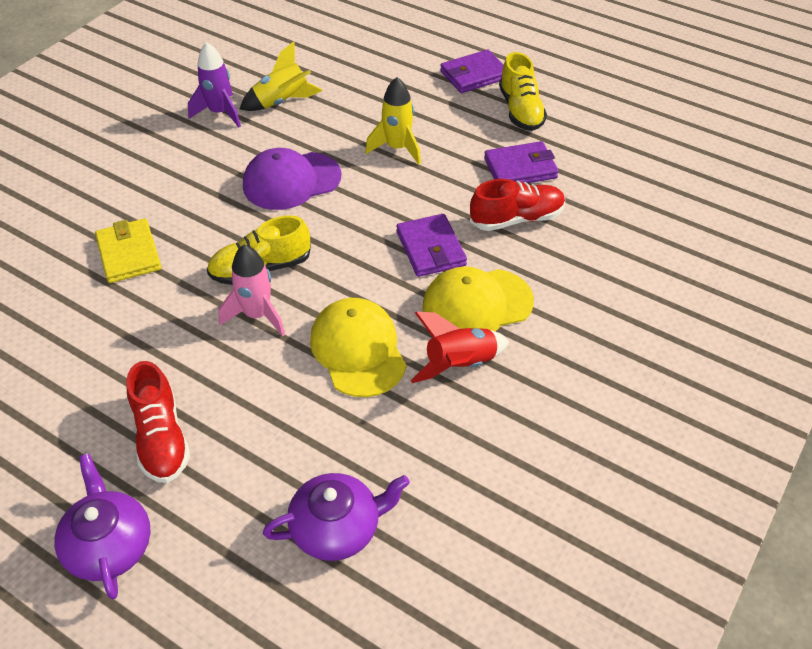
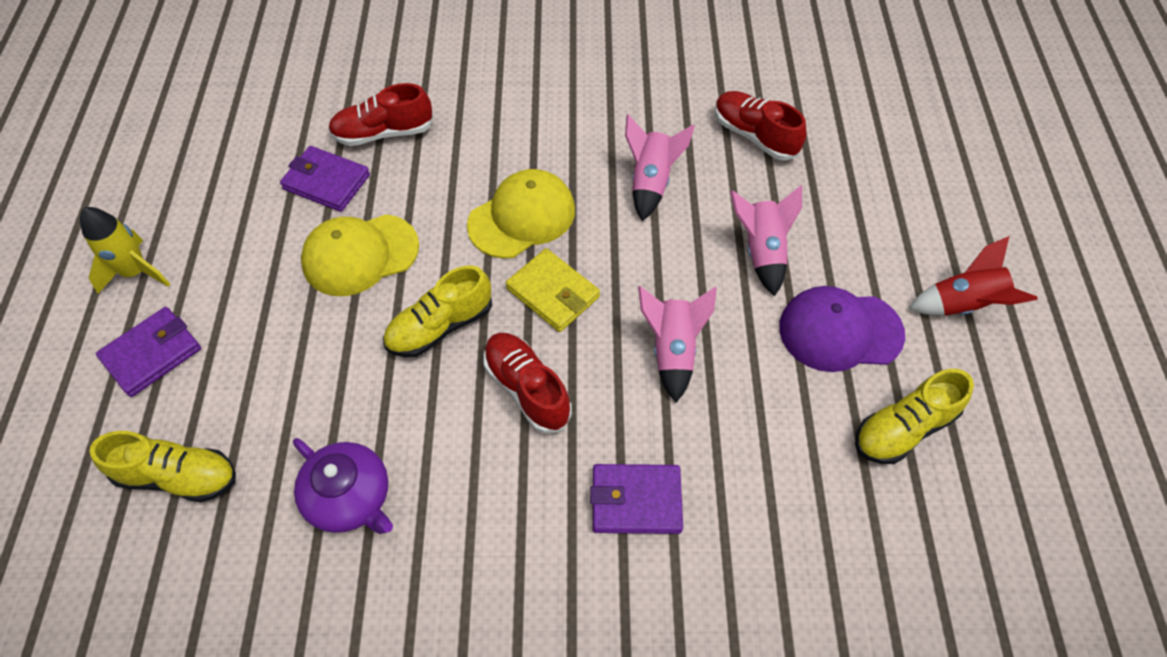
pink rocket: [218,245,285,336] = 1 -> [625,114,695,221] [638,286,717,402] [730,185,802,296] = 3
purple rocket: [188,42,241,127] = 1 -> none = 0
purple teapot: [54,453,151,599] [263,473,410,561] = 2 -> [293,438,393,534] = 1
red shoe: [126,361,190,483] [470,179,565,231] = 2 -> [328,83,434,146] [483,333,572,434] [715,91,806,161] = 3
yellow rocket: [240,41,323,111] [365,77,421,165] = 2 -> [80,207,170,294] = 1
yellow shoe: [207,215,311,285] [499,52,547,131] = 2 -> [89,431,236,502] [383,265,492,357] [855,369,974,464] = 3

